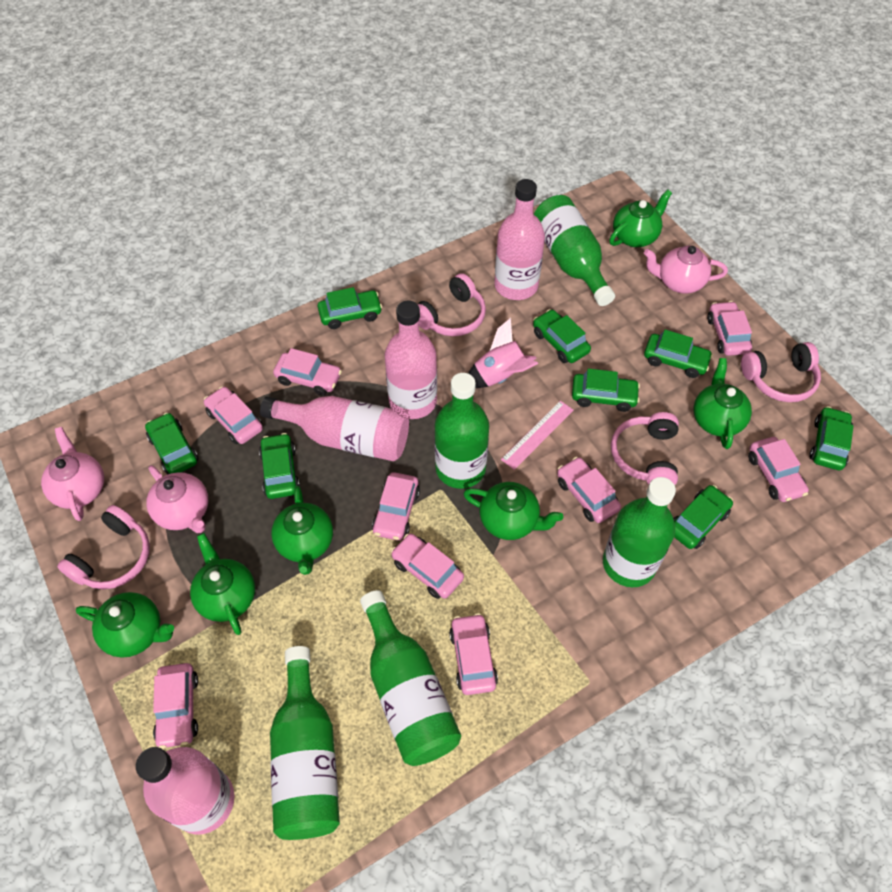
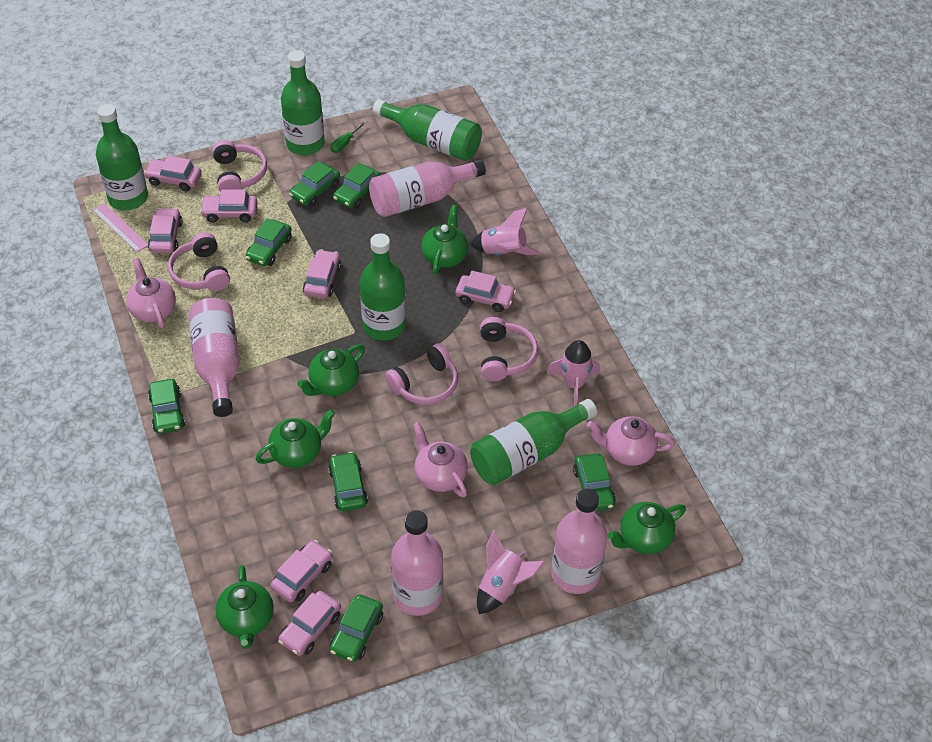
green car: [145,413,198,474] [259,433,300,499] [318,287,382,329] [533,309,591,363] [572,368,640,412] [644,330,713,378] [673,485,733,549] [810,406,853,470] = 8 -> [148,379,185,434] [245,218,292,266] [289,161,340,206] [328,452,368,511] [330,595,383,662] [333,163,381,209] [573,453,616,511] = 7
green screwdriver: none = 0 -> [330,120,367,153] = 1
green teapot: [76,592,174,657] [190,533,255,635] [271,486,333,575] [463,482,563,540] [609,190,672,247] [694,358,752,449] = 6 -> [216,565,274,649] [255,409,335,468] [297,344,365,396] [421,205,468,275] [608,502,686,554] = 5
pink car: [153,663,198,749] [204,386,263,444] [273,348,342,396] [372,472,420,541] [391,534,464,599] [449,613,498,695] [557,457,621,523] [707,301,752,356] [748,437,809,502] = 9 -> [144,156,201,191] [148,208,182,253] [200,189,257,222] [270,540,333,602] [278,591,341,656] [303,249,341,298] [456,271,516,312] = 7
pink rocket: [468,318,538,388] = 1 -> [471,208,540,255] [477,530,545,614] [547,340,600,407] = 3

